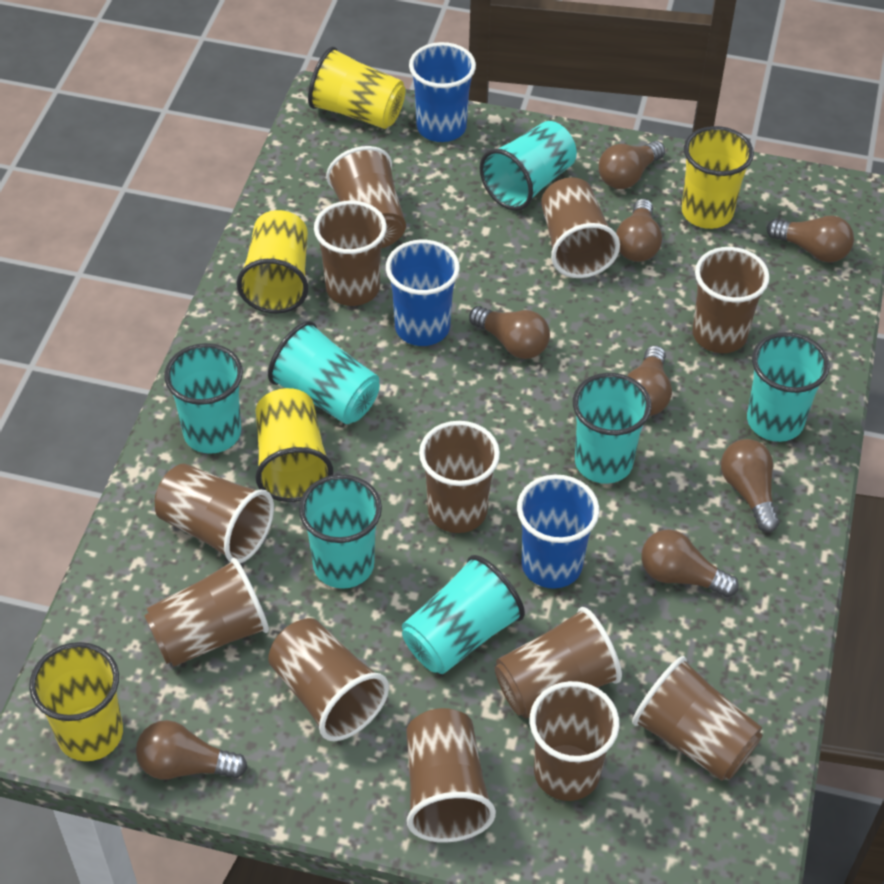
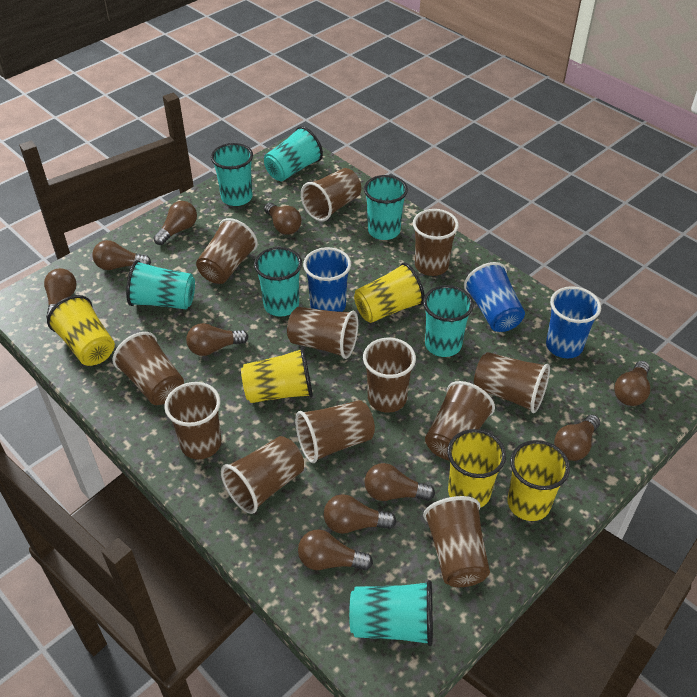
brown light bulb: [136,720,247,780] [469,306,550,359] [598,141,665,189] [616,199,662,262] [627,345,672,416] [641,529,739,597] [721,439,780,532] [767,215,854,262] = 8 -> [44,268,77,317] [92,240,151,270] [153,201,197,245] [186,323,249,356] [264,202,302,235] [298,529,373,571] [324,494,397,534] [365,463,435,501] [554,415,600,461] [614,361,650,406] = 10

